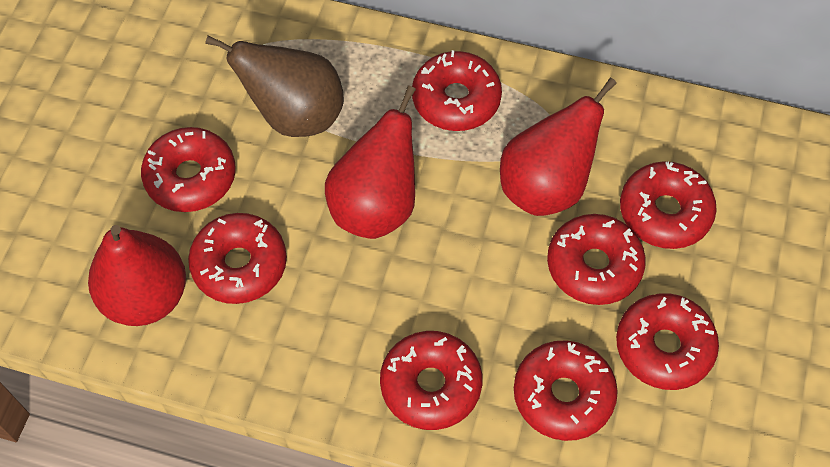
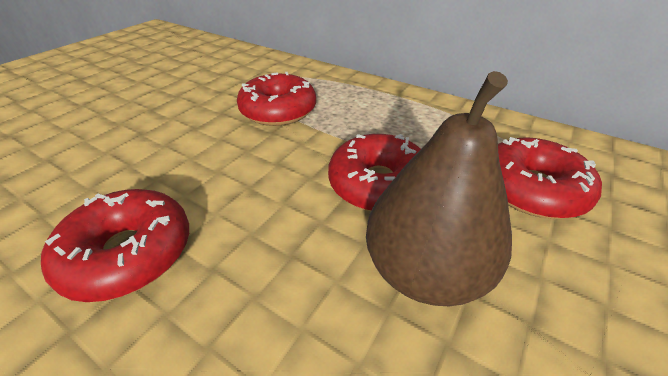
red donut: [141,127,236,212] [188,213,287,304] [380,331,482,430] [412,50,502,131] [514,340,618,441] [547,214,646,305] [616,293,719,390] [620,161,717,249] = 8 -> [41,189,189,302] [237,72,316,126] [328,134,421,211] [498,137,602,219] = 4
red pear: [88,225,186,326] [325,86,416,239] [500,78,617,216] = 3 -> none = 0

